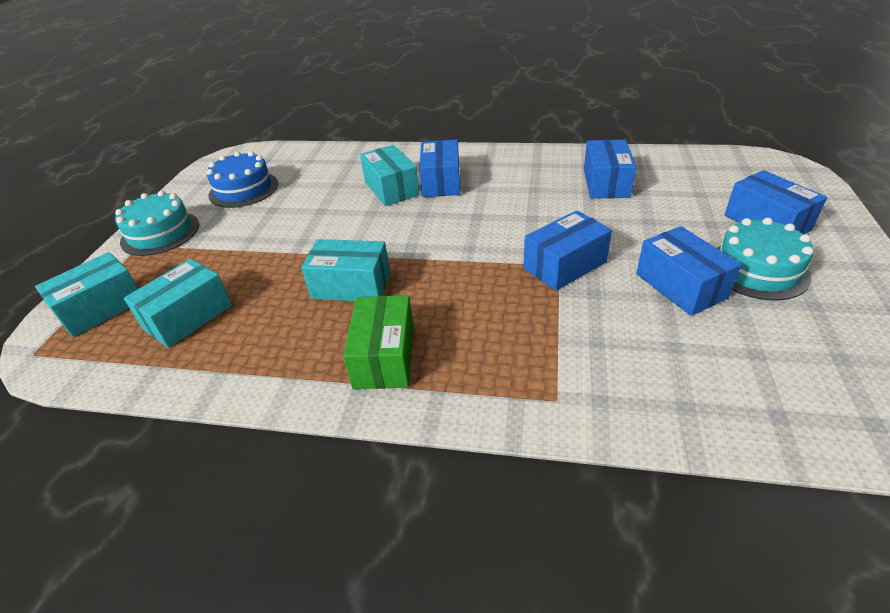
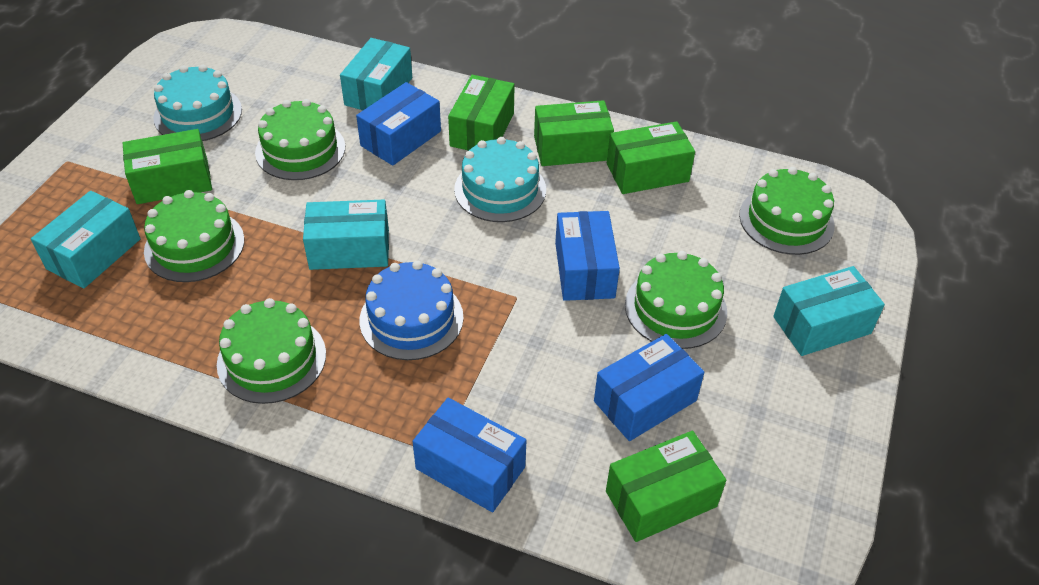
blue box: [419,140,460,197] [524,210,612,291] [584,139,636,199] [636,226,742,316] [725,170,827,234] = 5 -> [356,82,441,166] [412,398,527,512] [555,211,620,301] [594,334,704,441] = 4
green box: [343,295,414,389] = 1 -> [123,129,212,204] [448,75,515,151] [534,100,614,166] [606,431,726,542] [607,121,695,194] = 5
green cake: none = 0 -> [144,190,244,282] [217,298,326,404] [255,99,345,180] [625,251,727,349] [739,167,835,255] = 5

